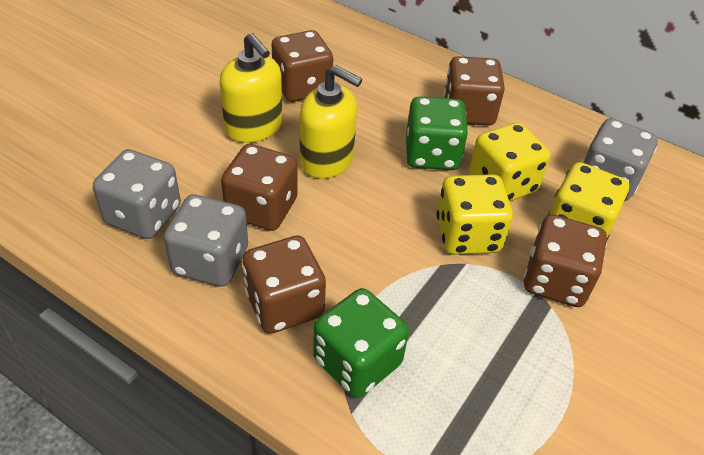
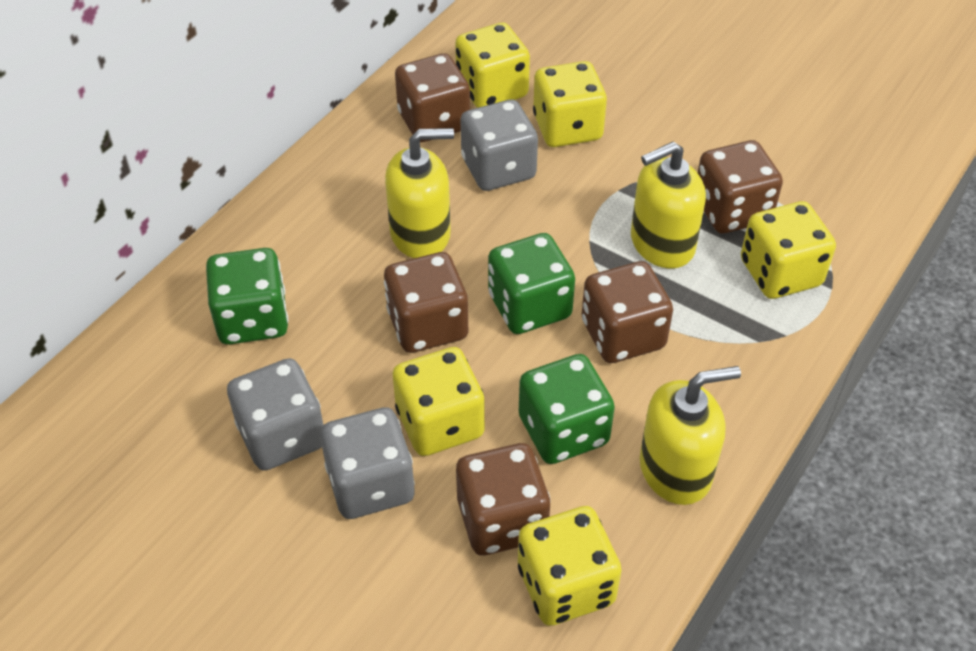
green dice: [313,288,409,398] [406,96,468,170] = 2 -> [206,248,288,345] [488,233,575,334] [519,354,615,464] = 3
yellow dice: [436,174,513,255] [469,122,550,202] [548,162,629,240] = 3 -> [392,347,485,456] [455,23,530,108] [518,506,622,626] [533,61,607,147] [741,201,836,299] = 5
yellow soap dispenser: [220,33,283,143] [300,65,362,179] = 2 -> [385,128,454,258] [631,142,706,269] [640,366,741,505] = 3

